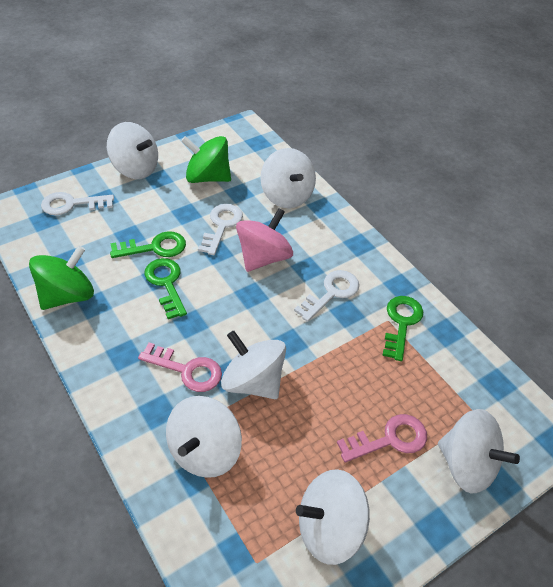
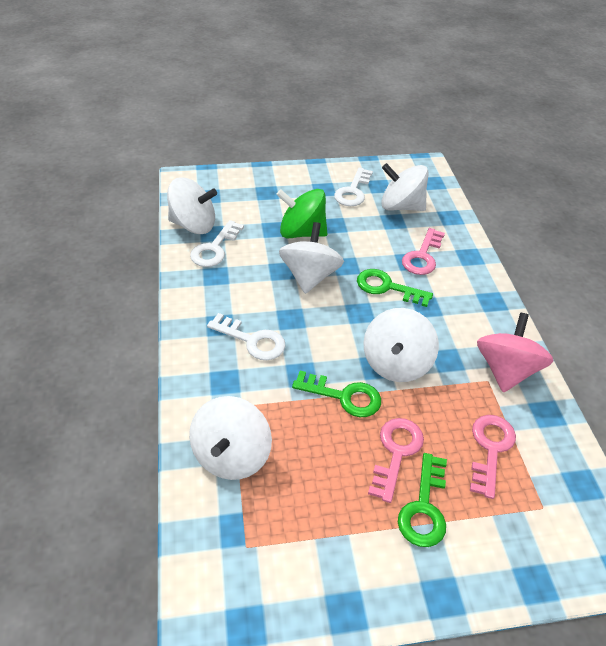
green spinning top: [29,245,94,310] [181,136,231,183] = 2 -> [276,189,327,238] = 1
pink key: [138,342,222,392] [337,414,427,462] = 2 -> [368,418,424,503] [402,228,445,275] [470,415,516,499] = 3
white spinning top: [107,122,158,179] [166,396,242,478] [221,331,286,399] [260,148,316,208] [296,469,370,565] [438,409,520,493] = 6 -> [167,177,217,234] [189,396,272,480] [279,222,344,294] [363,308,439,382] [381,163,429,211] = 5

